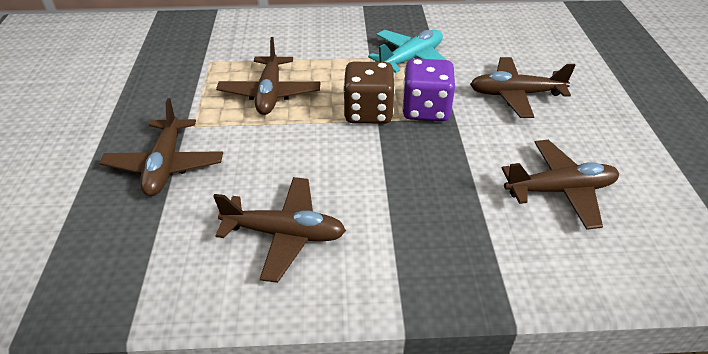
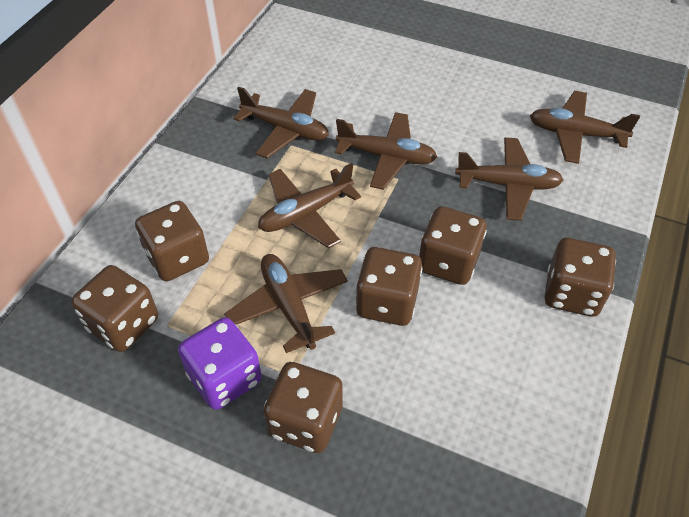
brown dice: [343,62,395,124] = 1 -> [71,265,158,352] [135,201,209,281] [263,362,343,453] [356,247,422,326] [419,206,487,285] [545,238,616,317] = 6
brown plane: [99,98,223,196] [213,177,346,283] [216,37,320,115] [470,57,576,118] [501,140,619,230] = 5 -> [224,254,348,353] [233,87,329,158] [258,163,361,248] [335,112,437,190] [455,137,563,221] [530,91,640,164] = 6
turquoise plane: [368,30,446,73] = 1 -> none = 0

